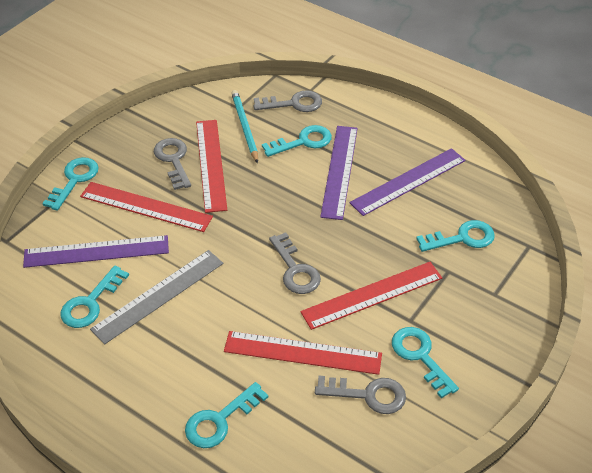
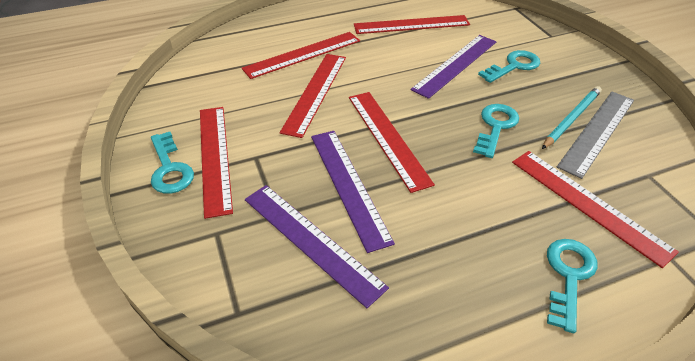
grey key: [154,138,191,190] [253,90,322,112] [269,232,321,294] [315,376,406,414] = 4 -> none = 0
red ruler: [80,182,213,232] [196,120,227,213] [224,331,382,375] [300,262,442,330] = 4 -> [200,107,233,219] [242,32,360,79] [280,54,346,138] [349,92,435,193] [354,15,470,34] [512,151,679,268] = 6
turquoise key: [42,157,99,211] [60,266,129,328] [185,382,268,448] [262,125,332,157] [392,327,459,398] [416,220,495,252] = 6 -> [151,132,194,194] [473,104,519,158] [478,50,540,83] [547,239,597,333] = 4

